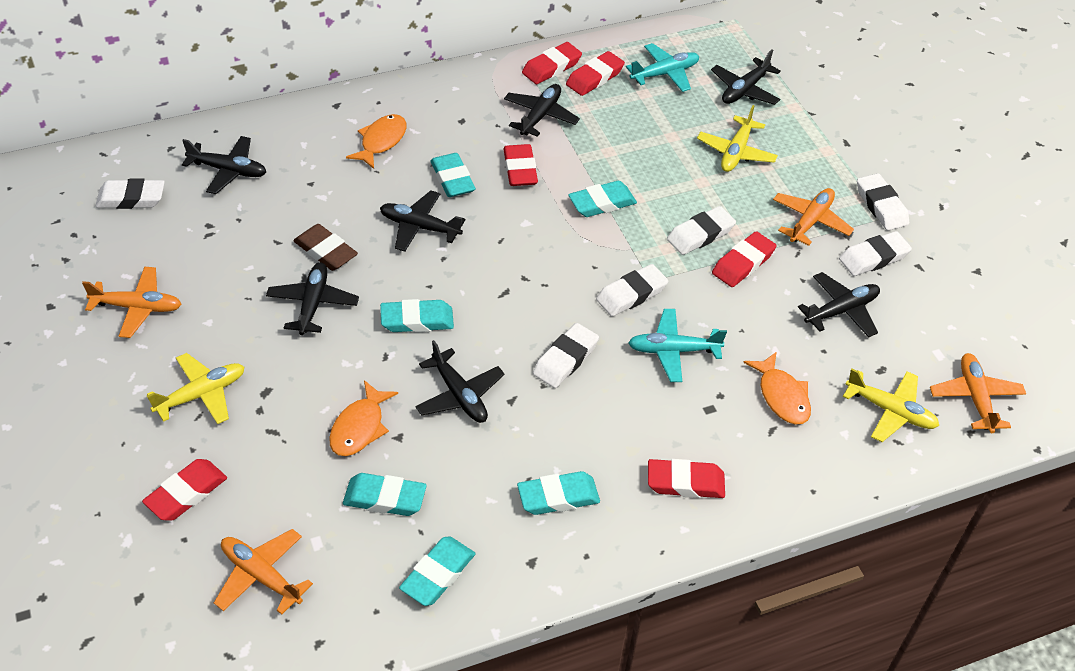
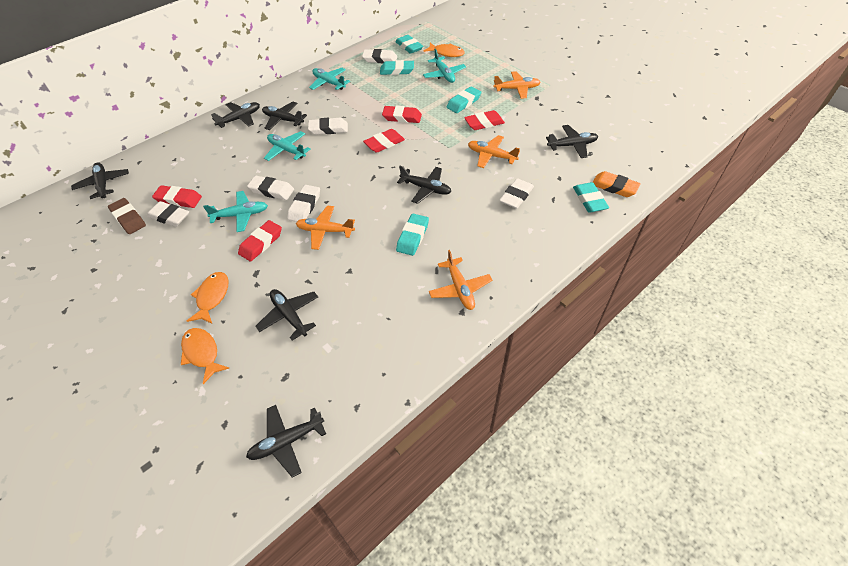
orange eraser: none = 0 -> [593,171,641,197] = 1
red eraser: [142,459,227,521] [503,144,538,186] [522,42,582,84] [566,51,625,96] [648,459,725,498] [712,231,776,287] = 6 -> [152,185,202,208] [238,220,282,262] [363,129,405,153] [382,106,422,123] [464,110,505,130] = 5
turquoise eraser: [343,473,427,516] [380,299,454,332] [399,536,475,606] [430,153,476,197] [517,471,600,515] [568,181,637,217] = 6 -> [380,60,414,75] [396,35,423,54] [396,214,429,256] [447,86,481,113] [573,182,609,212] = 5
turquoise plane: [626,43,699,92] [628,309,727,382] = 2 -> [203,191,268,232] [264,131,311,161] [309,68,350,90] [423,49,466,83] = 4
yellow plane: [147,353,244,424] [697,105,778,172] [843,369,939,442] = 3 -> none = 0

